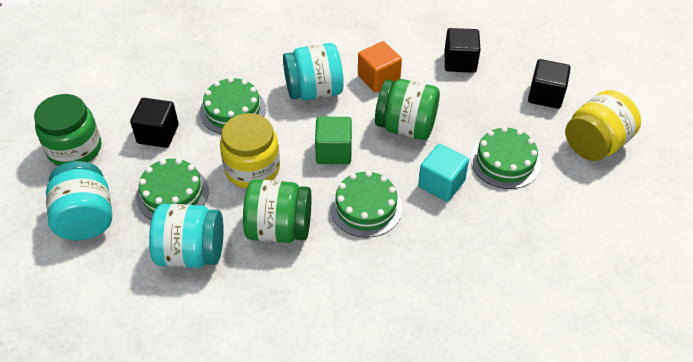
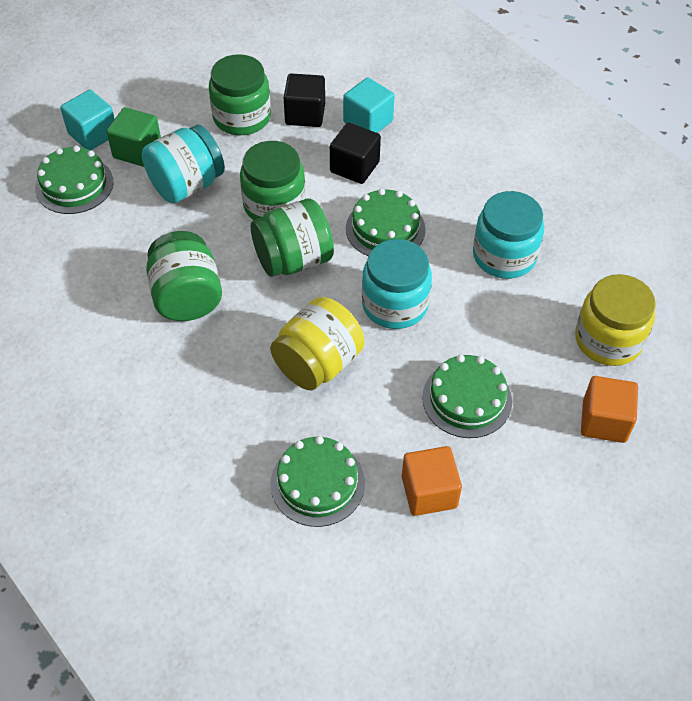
black cube: [130,98,179,148] [444,28,480,73] [528,59,571,109] = 3 -> [284,73,325,127] [330,122,381,184] = 2
green jar: [34,94,101,166] [243,180,311,243] [375,79,440,140] = 3 -> [146,231,222,321] [209,54,271,135] [240,141,306,220] [251,198,334,277] = 4
orange cube: [358,41,402,92] = 1 -> [402,446,462,516] [581,376,638,443] = 2
turquoise cube: [418,144,469,202] = 1 -> [60,90,115,150] [343,78,395,133] = 2

